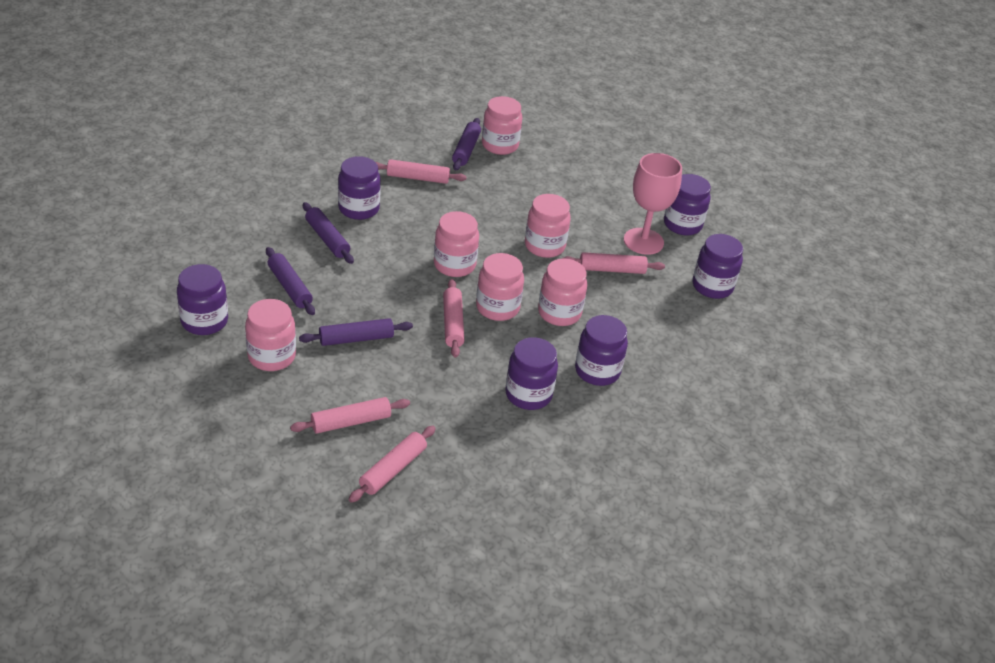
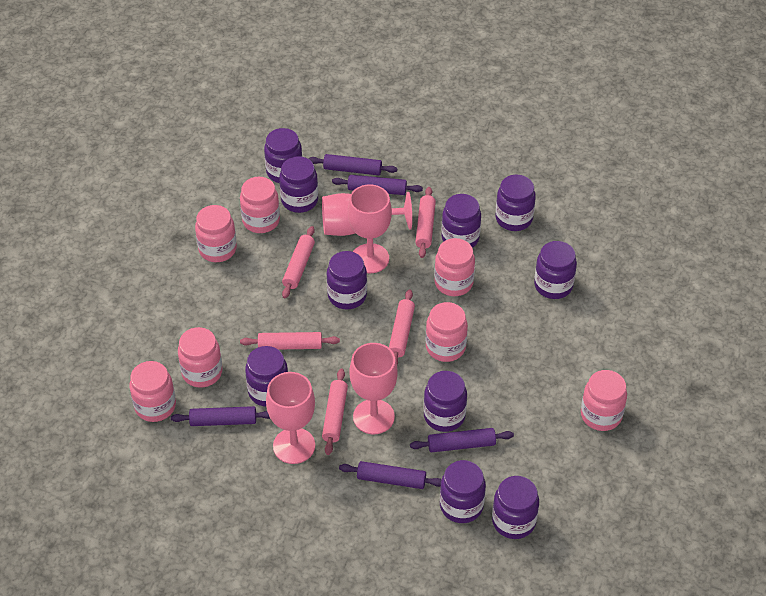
pink goblet: [624,153,682,255] = 1 -> [266,372,315,464] [322,192,412,236] [348,184,392,273] [350,343,398,434] = 4
pink jar: [245,299,296,371] [434,211,479,277] [476,253,524,321] [482,96,522,155] [525,194,571,258] [538,258,587,326] = 6 -> [130,361,176,422] [178,327,222,388] [195,205,237,262] [240,177,280,233] [426,302,468,362] [434,238,475,296] [581,370,627,431] = 7
purple jar: [177,264,228,335] [338,156,381,220] [505,337,558,410] [575,315,628,386] [664,174,711,235] [693,234,743,299] = 6 -> [245,346,288,407] [264,128,302,183] [279,156,318,213] [327,251,367,309] [423,371,467,432] [440,460,486,523] [441,194,481,248] [492,476,539,539] [495,174,536,231] [534,241,577,299] = 10
purple rolling pin: [266,247,315,315] [299,318,413,346] [303,202,354,264] [452,118,481,171] = 4 -> [171,406,270,426] [308,154,397,175] [332,175,423,195] [339,461,442,489] [410,428,514,453] = 5

